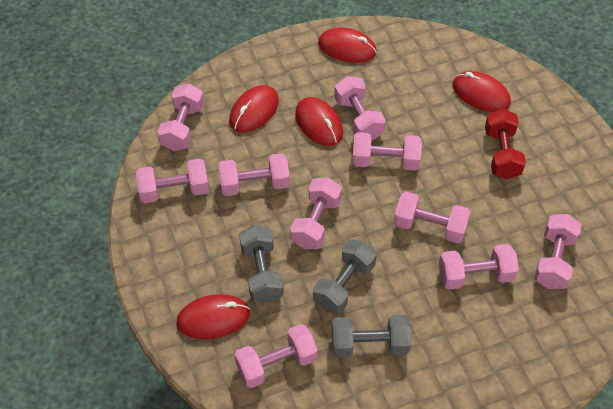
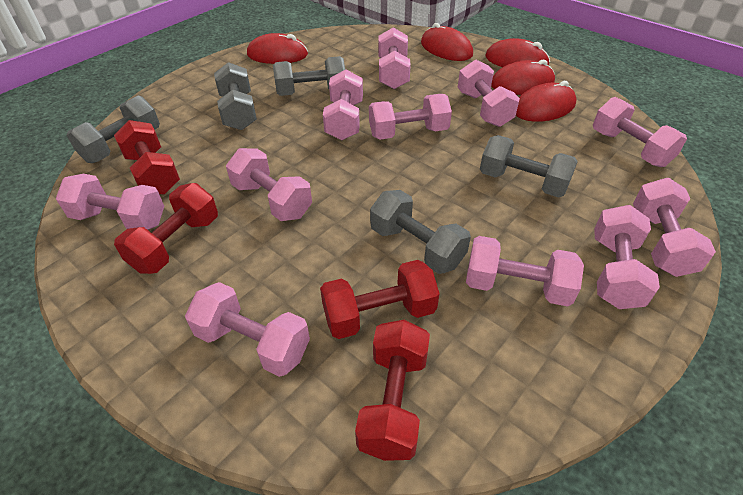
grey dumbbell: [239,225,284,303] [313,239,377,314] [332,315,411,358] = 3 -> [67,96,160,163] [214,62,257,130] [273,56,345,96] [370,190,471,274] [480,135,578,198] = 5
pink dumbbell: [136,159,209,203] [157,84,204,151] [218,153,290,196] [234,324,318,388] [290,177,342,249] [334,76,385,141] [352,132,422,171] [394,192,470,243] [439,244,519,290] [534,214,582,289] = 10 -> [56,174,164,230] [185,282,310,377] [226,148,312,221] [323,69,363,140] [369,94,452,140] [378,27,411,89] [458,60,520,127] [466,236,584,307] [593,97,687,167] [594,205,660,309] [633,178,716,277] = 11
red dumbbell: [485,109,526,179] = 1 -> [114,120,180,195] [114,183,218,274] [320,260,440,339] [355,320,430,461] = 4

